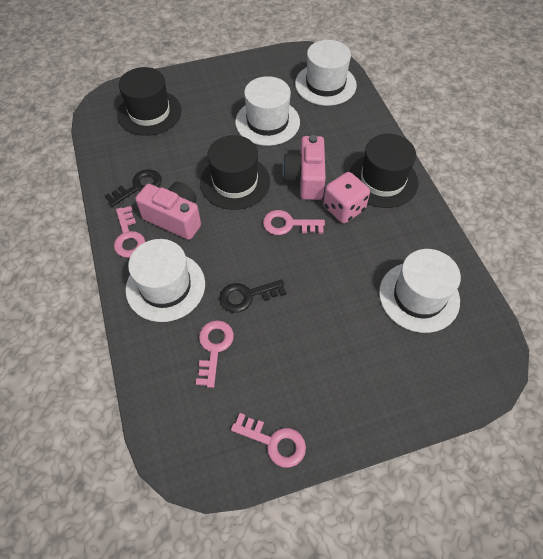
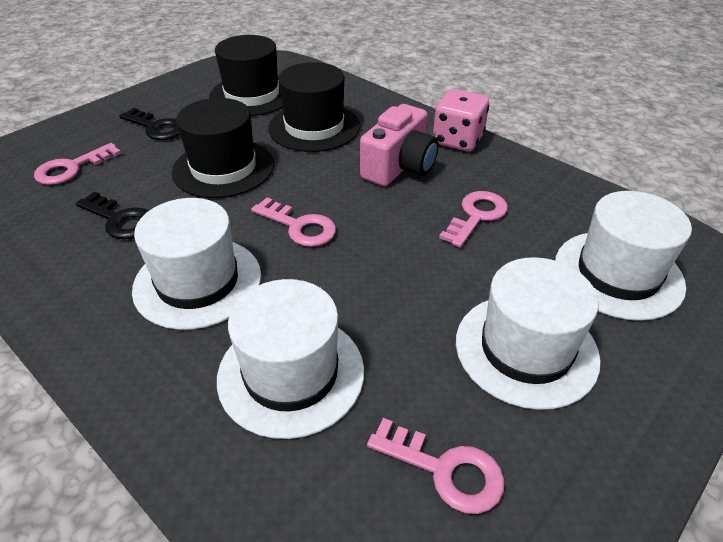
pink camera: [135,182,201,240] [282,135,326,200] = 2 -> [360,104,439,186] = 1

